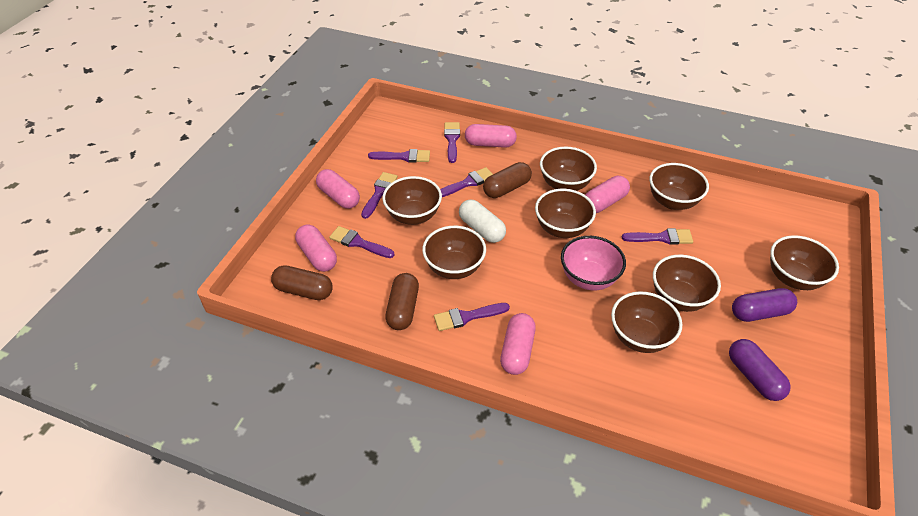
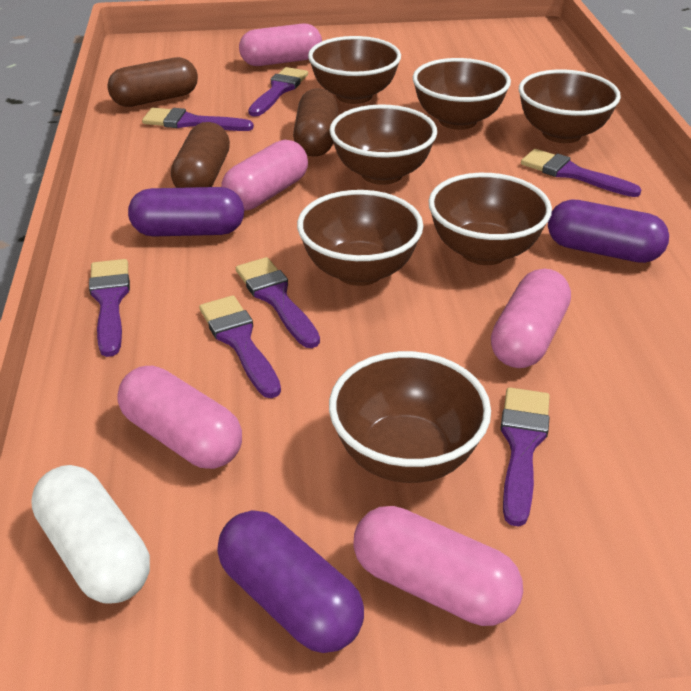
brown bowl: [382,176,442,225] [422,226,486,279] [535,189,596,238] [540,147,597,191] [611,291,682,353] [649,163,709,210] [653,255,721,312] [770,235,839,290] = 8 -> [297,190,423,286] [308,36,401,104] [329,351,491,483] [330,105,437,185] [413,58,511,130] [429,173,552,265] [519,69,621,143] = 7
pink bowl: [561,236,626,291] = 1 -> none = 0
purple capsule: [729,339,791,401] [732,288,797,322] = 2 -> [128,187,244,237] [217,510,364,653] [548,200,669,263] = 3

